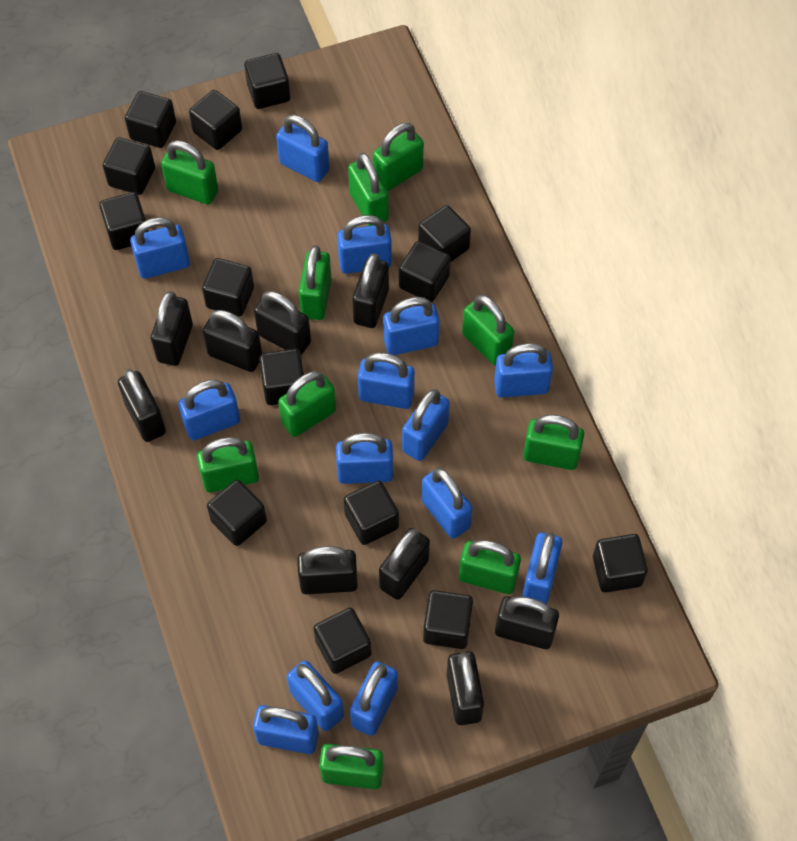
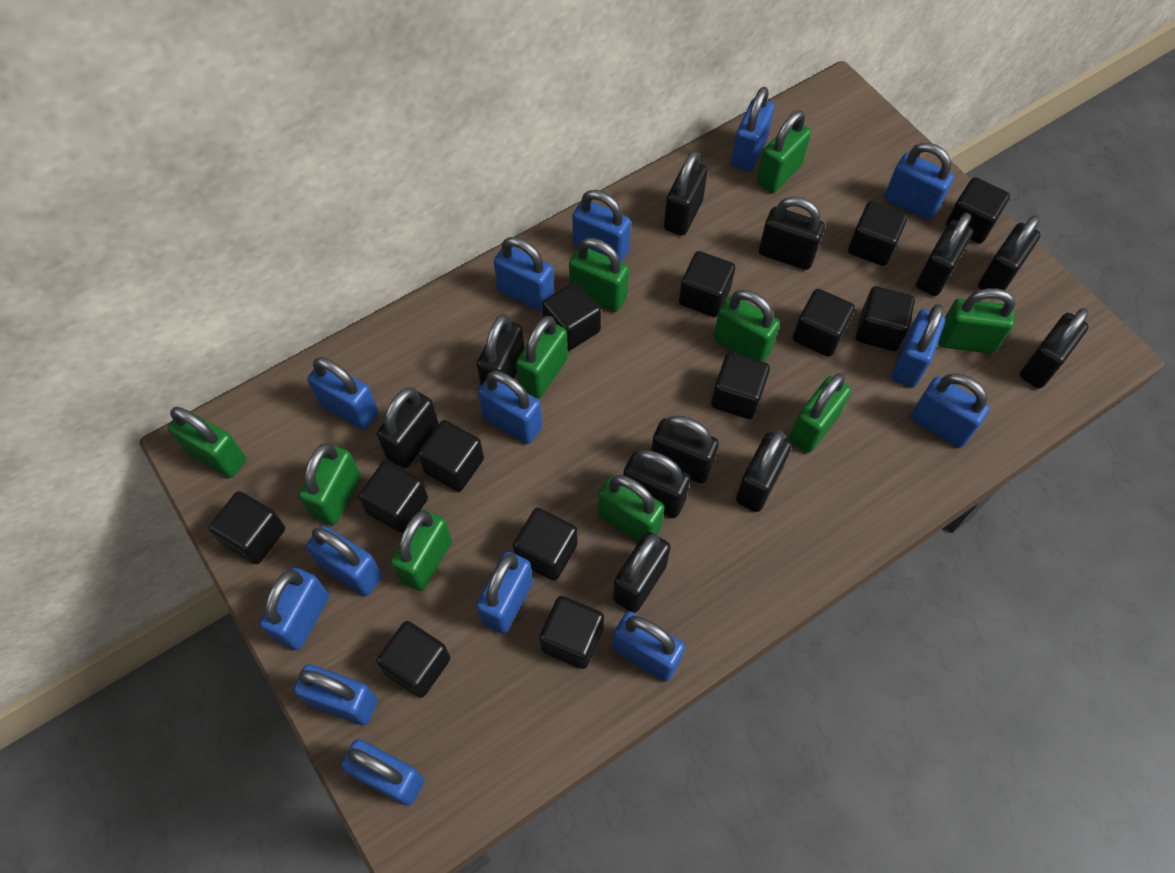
black cube: [99,192,149,250] [103,137,155,195] [125,91,176,148] [189,90,242,150] [202,258,254,317] [207,480,267,546] [244,53,290,109] [259,349,304,405] [313,608,372,674] [344,481,399,545] [399,241,450,302] [418,205,471,262] [423,590,473,649] [593,534,648,593] = 14 -> [209,491,285,564] [359,461,428,533] [376,621,450,698] [418,420,484,491] [513,508,578,581] [539,596,604,669] [542,282,601,351] [679,251,735,317] [711,352,770,419] [793,289,855,357] [848,201,908,266] [856,286,915,351] [946,177,1010,243] = 13
black padlock: [118,369,166,442] [151,291,193,366] [203,310,262,372] [254,291,311,355] [297,546,358,594] [352,253,389,328] [379,528,430,600] [447,651,484,725] [495,596,559,649] = 9 -> [377,387,439,468] [477,314,525,385] [613,532,671,613] [623,450,690,518] [651,415,719,483] [664,151,708,236] [736,431,792,512] [759,196,825,270] [916,213,973,296] [978,215,1041,290] [1020,308,1089,388] = 11

